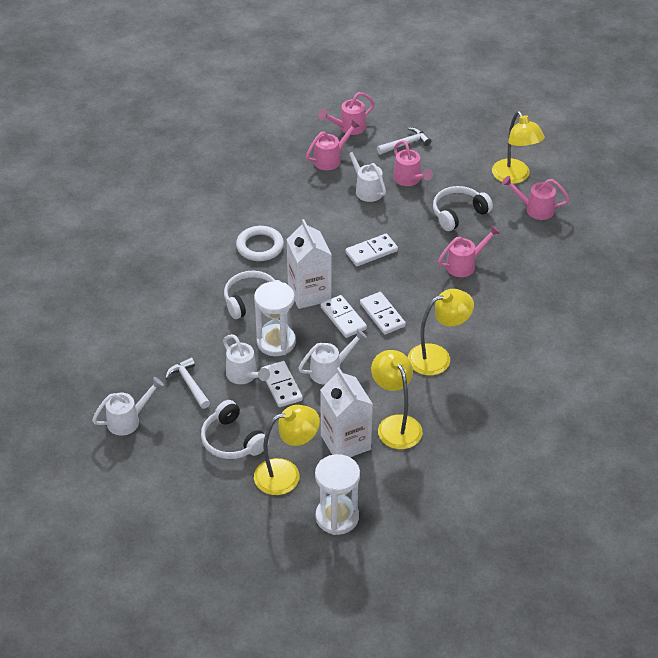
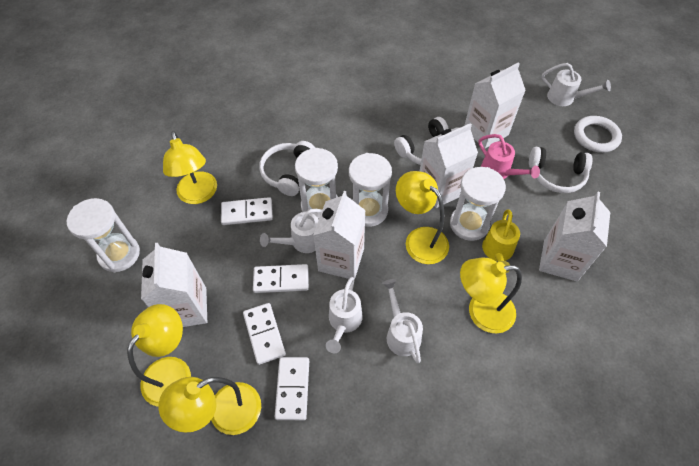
pink watering can: [306,120,360,170] [318,92,375,135] [393,140,433,186] [438,225,500,277] [502,176,570,220] = 5 -> [478,134,540,179] = 1
white carton: [286,219,332,309] [320,367,373,457] = 2 -> [141,243,207,327] [313,191,366,280] [420,123,478,208] [464,62,526,148] [539,192,610,282] = 5
white hammer: [165,357,210,409] [377,127,431,154] = 2 -> none = 0
white hourglass: [254,281,296,356] [315,454,360,535] = 2 -> [67,198,140,272] [295,148,338,219] [349,153,392,227] [450,167,506,241] = 4
yellow lamp: [254,405,320,495] [371,350,422,449] [408,289,474,375] [492,111,545,184] = 4 -> [127,304,191,407] [159,377,261,435] [163,131,217,204] [396,171,449,264] [460,257,522,333] = 5
yellow watering can: none = 0 -> [482,209,520,273] = 1

